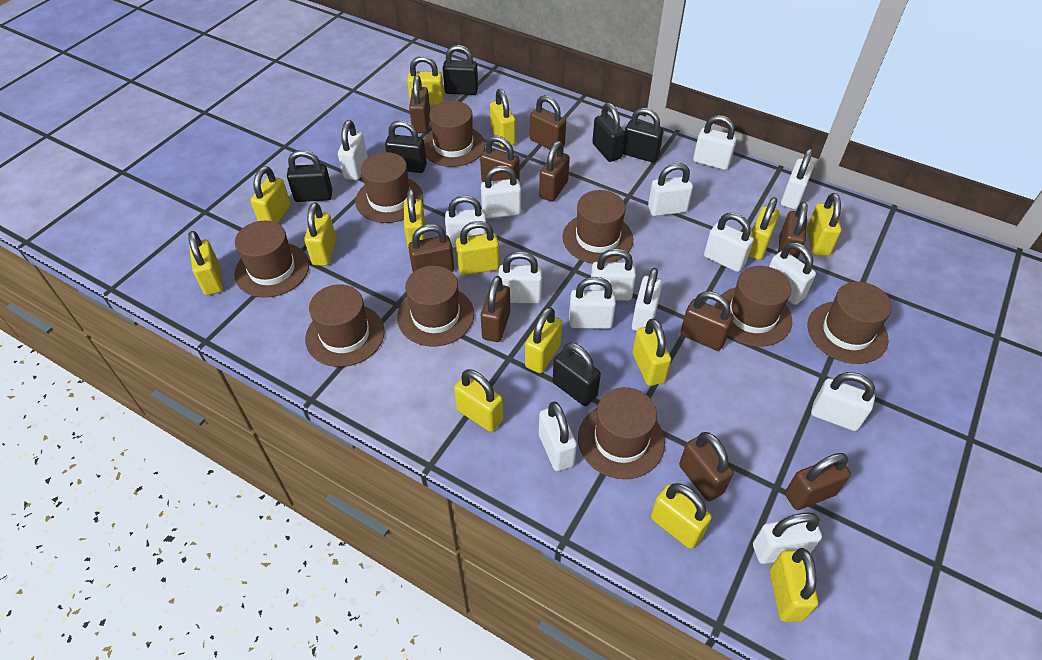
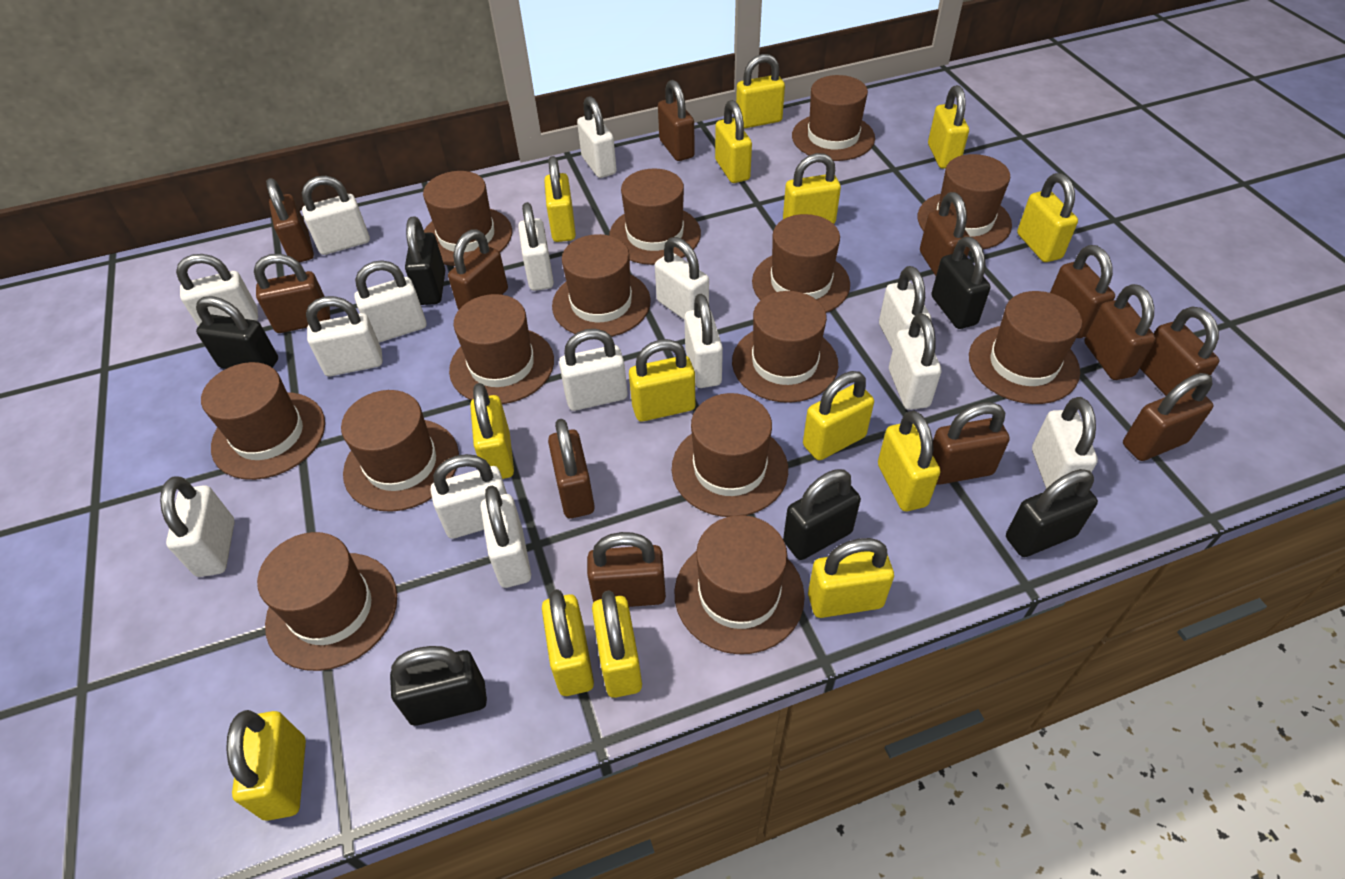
brown hat: [234,221,309,298] [305,284,385,367] [355,152,423,223] [397,266,474,347] [424,101,485,167] [562,190,633,264] [578,387,665,479] [714,266,792,347] [807,282,892,364] = 9 -> [201,362,325,480] [257,532,397,671] [341,390,459,512] [423,171,512,266] [449,294,554,404] [552,234,651,337] [609,169,701,265] [672,393,788,517] [675,515,805,654] [732,291,838,403] [752,214,850,313] [792,75,875,161] [918,154,1012,249] [969,291,1082,404] = 14
brown padlock: [408,224,454,272] [409,75,430,133] [480,135,520,182] [481,276,510,342] [530,95,566,149] [539,141,570,202] [679,432,734,501] [680,291,734,351] [778,202,808,259] [785,453,851,510] = 10 -> [254,254,330,333] [266,178,314,263] [448,230,508,310] [548,419,595,518] [587,532,666,607] [658,80,695,161] [920,192,970,276] [933,402,1010,485] [1050,245,1115,338] [1084,284,1156,380] [1123,373,1214,461] [1140,306,1219,396] = 12

